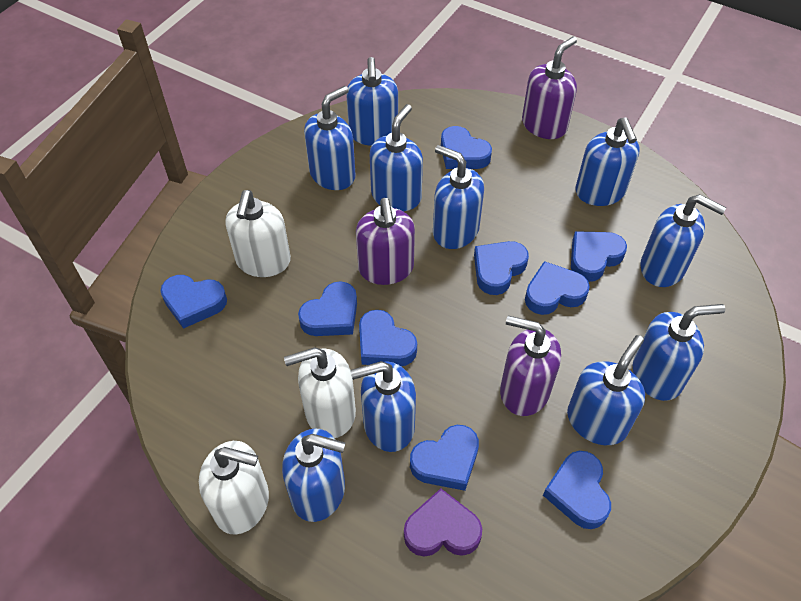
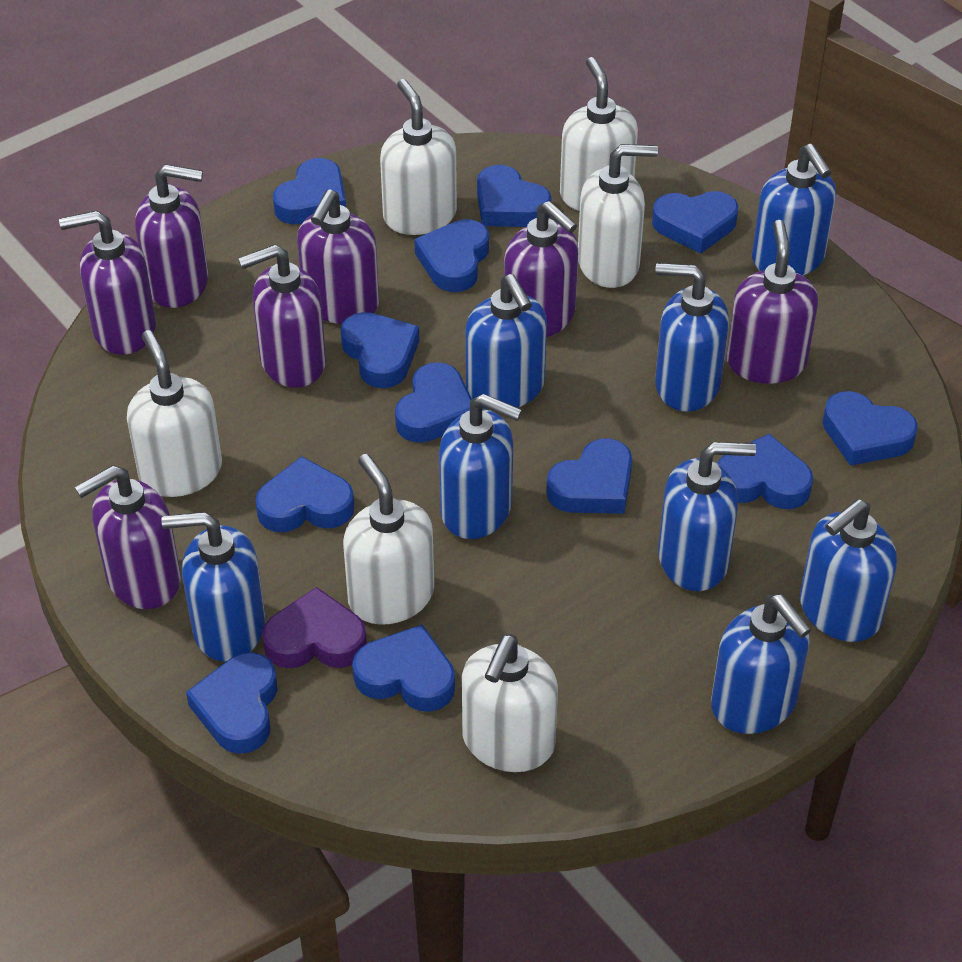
blue heart: [161,275,227,329] [298,281,357,336] [359,310,417,366] [410,425,479,491] [441,126,492,169] [474,241,529,295] [525,261,590,315] [543,451,611,529] [571,231,627,282] = 9 -> [186,652,278,754] [255,456,354,532] [273,158,346,224] [341,312,419,388] [352,625,455,712] [395,362,472,443] [414,219,489,292] [477,165,551,227] [546,438,632,514] [652,191,738,254] [717,434,813,509] [822,391,918,466] = 12
blue soap dispenser: [282,428,345,522] [304,86,356,190] [346,57,398,146] [350,361,416,452] [370,104,423,211] [433,145,484,249] [567,335,645,445] [575,118,640,206] [633,304,725,401] [640,194,726,287] = 10 -> [161,512,265,662] [439,394,522,539] [465,274,547,409] [655,263,729,412] [658,442,756,591] [711,594,812,734] [752,144,836,276] [800,499,897,642] = 8
purple soap dispenser: [356,198,415,285] [500,316,561,416] [522,36,577,139] = 3 -> [59,210,156,355] [75,465,181,609] [135,164,209,308] [238,244,326,388] [297,189,379,324] [504,201,579,337] [727,220,818,384] = 7
white soap dispenser: [199,441,269,535] [225,190,291,277] [284,347,356,438] = 3 -> [127,330,222,497] [343,454,434,625] [380,79,457,235] [462,634,558,772] [560,57,638,211] [578,144,658,288] = 6

